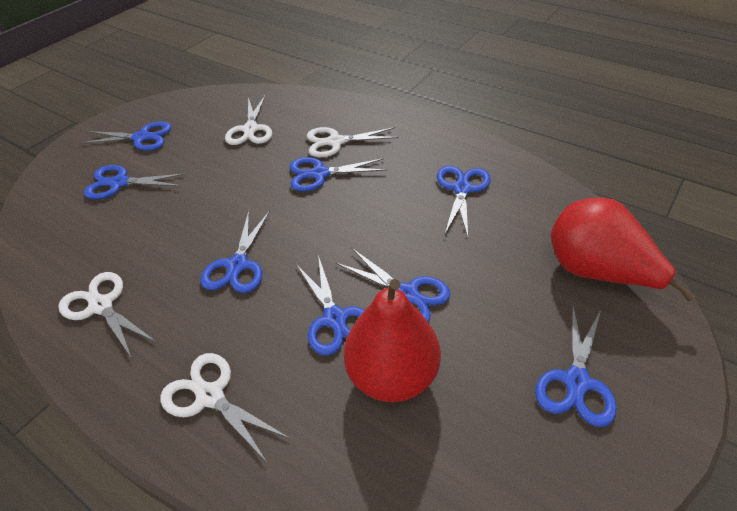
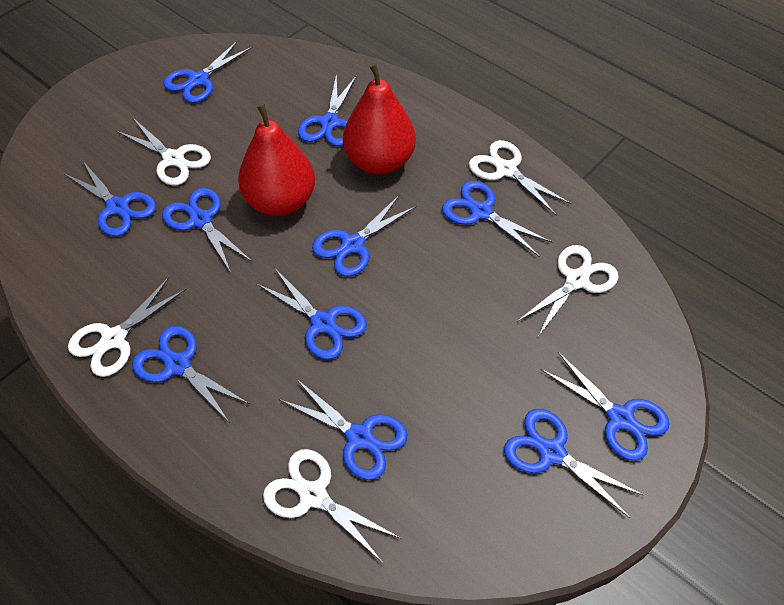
blue scissors: [80,122,172,151] [84,165,186,199] [201,211,270,293] [290,157,387,191] [296,255,365,355] [336,247,450,322] [437,166,491,237] [535,303,617,427] = 8 -> [64,161,156,236] [132,326,250,422] [162,188,252,273] [163,40,253,103] [257,267,367,359] [279,379,408,480] [298,73,357,146] [312,194,416,277] [442,181,553,256] [504,409,644,518] [541,352,670,461] = 11
white scissors: [58,272,156,358] [160,353,289,462] [225,96,272,145] [307,127,399,157] = 4 -> [68,277,186,377] [117,118,211,185] [263,449,400,563] [469,140,571,215] [518,245,619,337] = 5

